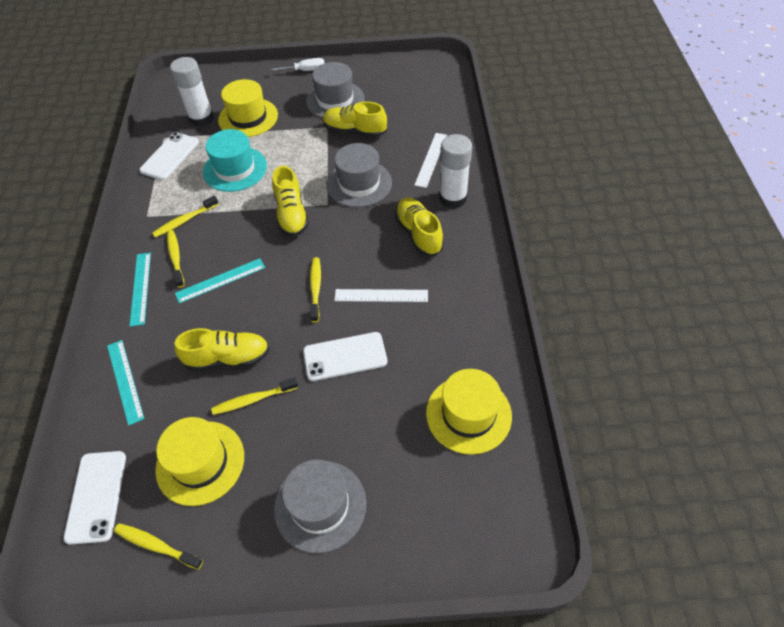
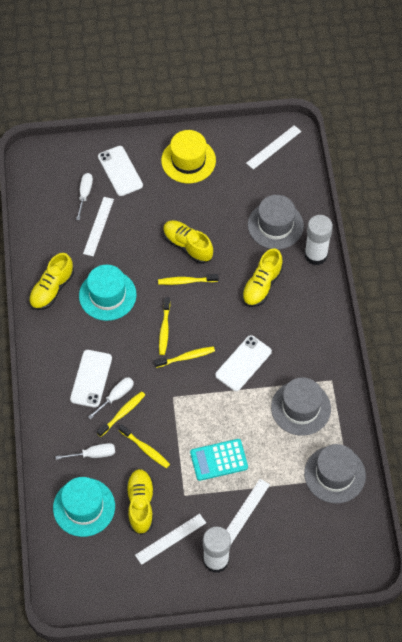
turquoise calculator: none = 0 -> [190,439,248,481] = 1
turquoise hat: [203,129,267,192] = 1 -> [53,477,115,537] [79,265,136,321] = 2
turquoise ruler: [107,340,144,426] [130,253,151,327] [175,258,265,303] = 3 -> none = 0
white ruler: [334,289,428,302] [414,133,447,188] = 2 -> [83,197,114,256] [135,514,206,565] [226,479,270,544] [246,125,301,170] = 4
white screwdriver: [270,58,324,71] = 1 -> [55,443,115,460] [76,173,93,220] [88,377,134,419] = 3
yellow hat: [155,417,244,506] [218,79,278,137] [426,369,512,455] = 3 -> [161,130,216,183] = 1

